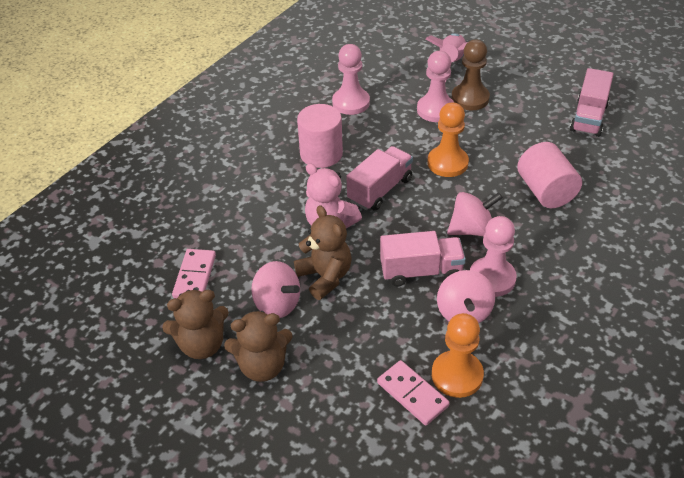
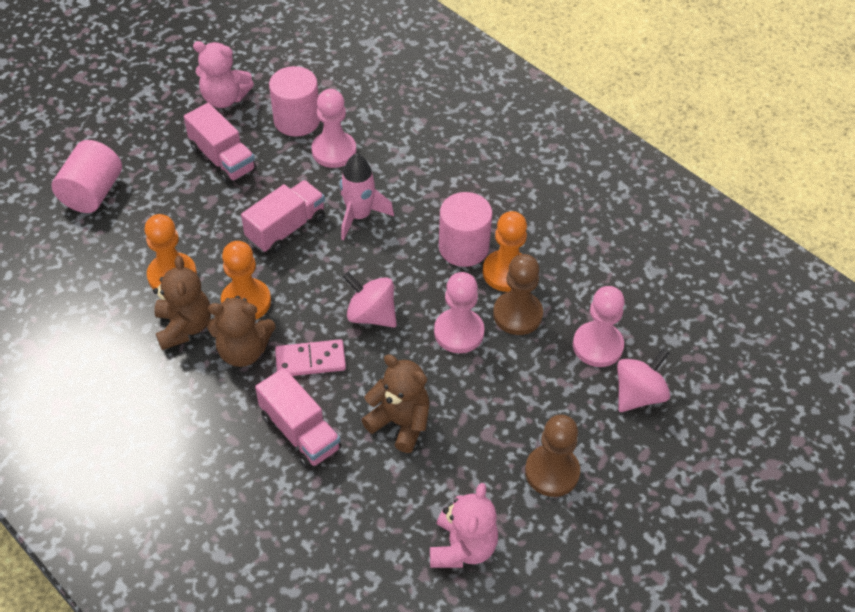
brown pawn: [451,40,490,110] = 1 -> [493,254,543,335] [525,414,580,497] = 2
orange pawn: [427,102,469,177] [432,313,484,398] = 2 -> [144,214,197,289] [221,241,271,320] [483,211,527,292] = 3
pink cylinder: [297,104,343,168] [517,142,582,208] = 2 -> [52,140,122,213] [269,66,320,137] [439,192,493,267] = 3
pink domino: [172,249,216,298] [377,360,450,425] = 2 -> [275,339,346,376] = 1
pink spinning top: [251,261,300,318] [437,270,495,323] [447,192,503,236] = 3 -> [343,272,397,328] [617,348,670,412] = 2
pink teddy bear: [305,163,362,228] = 1 -> [193,41,254,108] [430,483,498,568] = 2

